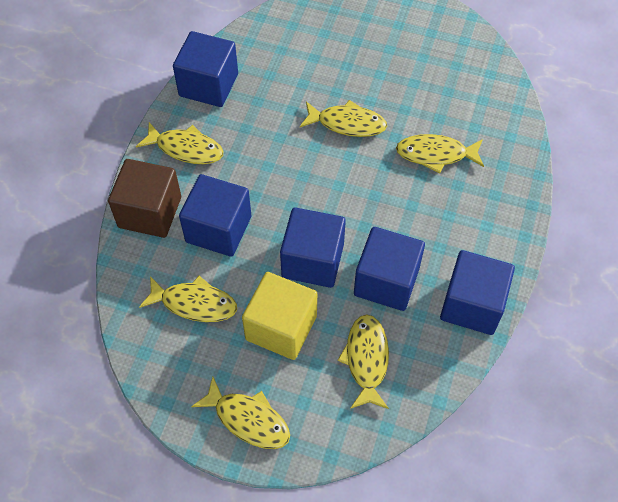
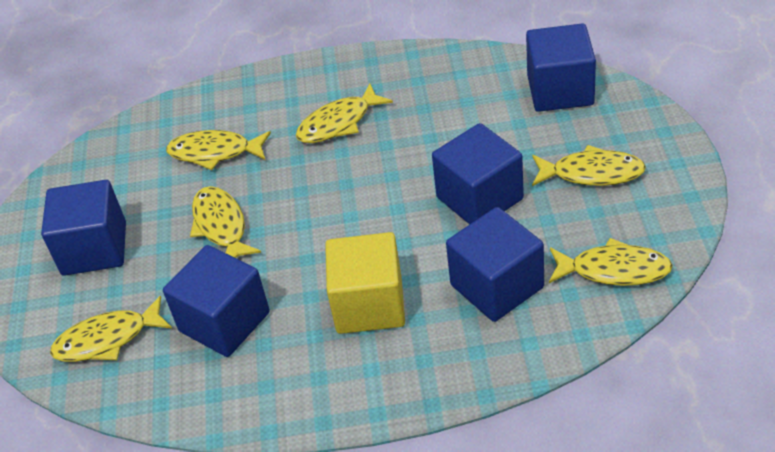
brown cube: [108,159,181,238] = 1 -> none = 0

